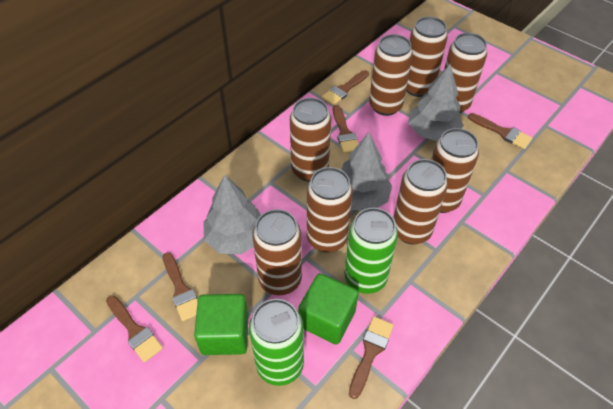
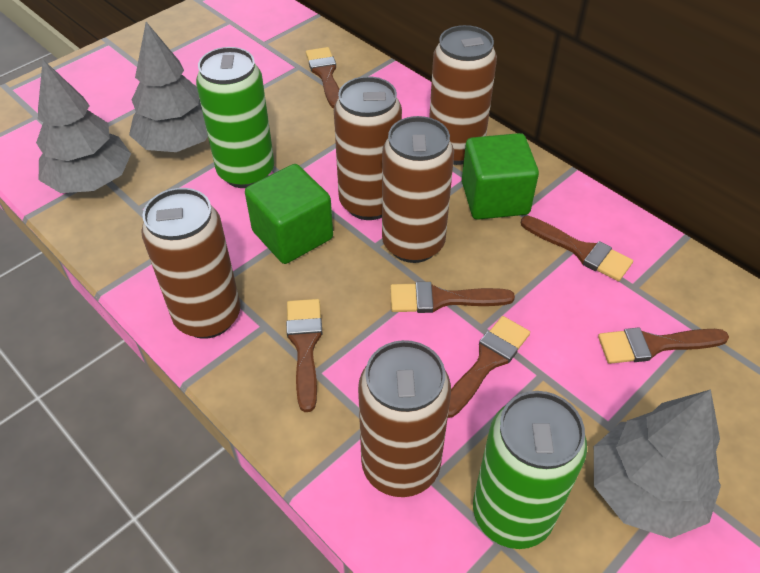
brown can: [252,209,302,295] [290,98,331,182] [307,167,353,253] [369,34,413,116] [393,159,448,244] [406,17,448,97] [431,128,479,213] [444,33,487,113] = 8 -> [141,188,241,339] [334,76,402,220] [358,340,451,497] [382,116,454,263] [429,25,497,165] = 5

